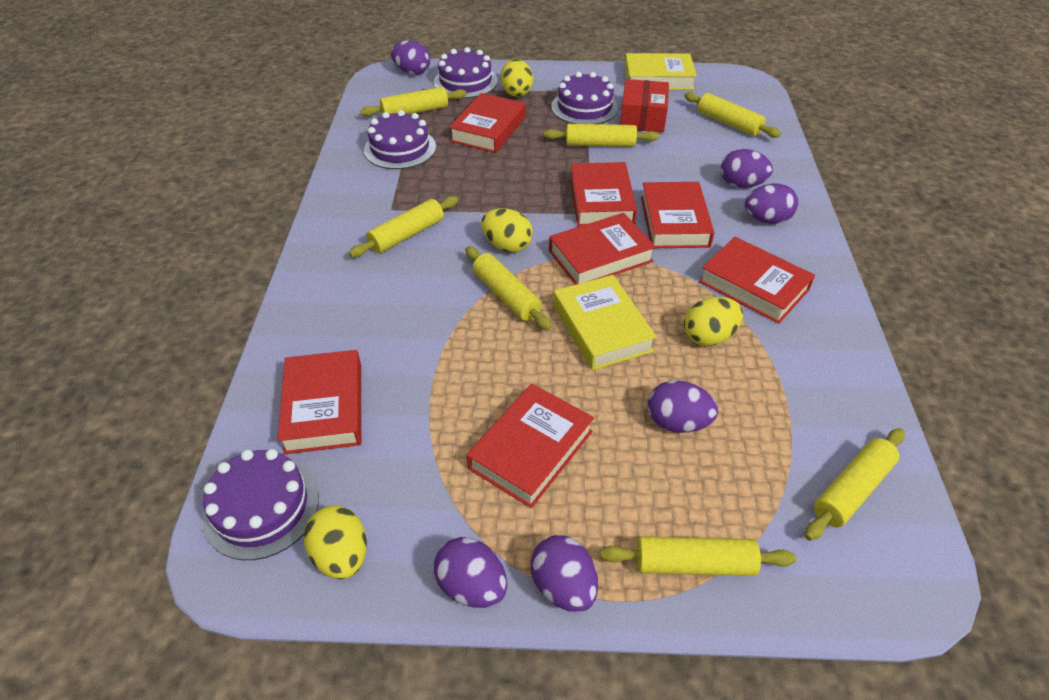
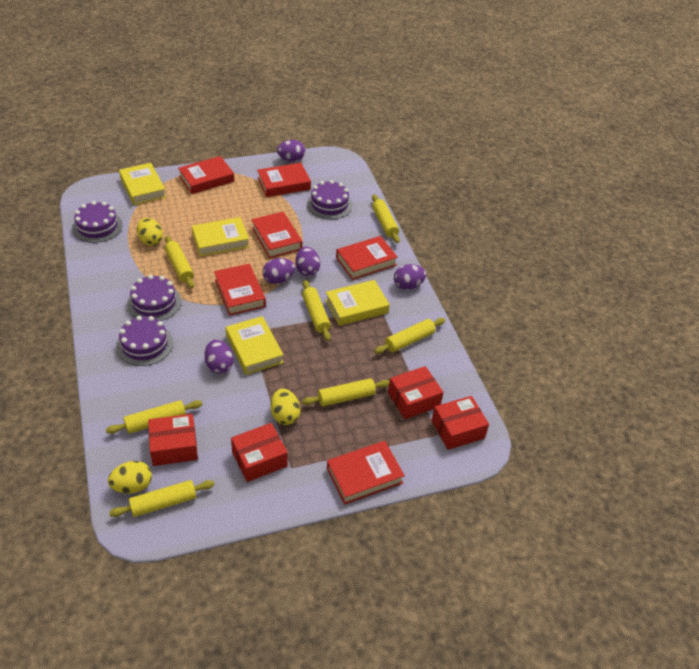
purple egg: [391,40,430,75] [434,537,507,608] [531,535,598,612] [648,380,718,433] [721,149,773,188] [745,183,798,224] = 6 -> [204,340,233,374] [262,258,295,284] [277,140,305,162] [295,247,320,276] [394,264,426,290] = 5
red book: [277,350,361,455] [449,93,526,153] [467,384,594,508] [549,213,656,285] [570,162,637,227] [641,182,714,248] [699,237,815,324] = 7 -> [178,156,234,194] [214,264,266,316] [251,212,302,258] [257,163,311,197] [327,441,405,505] [336,236,398,280] = 6
red box: [620,79,669,133] = 1 -> [148,414,198,466] [231,423,288,482] [388,366,444,419] [431,396,489,450] = 4
yellow book: [553,275,657,370] [624,53,697,90] = 2 -> [119,163,166,205] [192,217,250,256] [226,316,284,375] [325,280,390,326] = 4
yellow egg: [304,506,367,579] [481,208,533,252] [501,59,533,97] [684,297,743,346] = 4 -> [108,461,152,494] [137,218,163,246] [271,388,301,425] = 3

